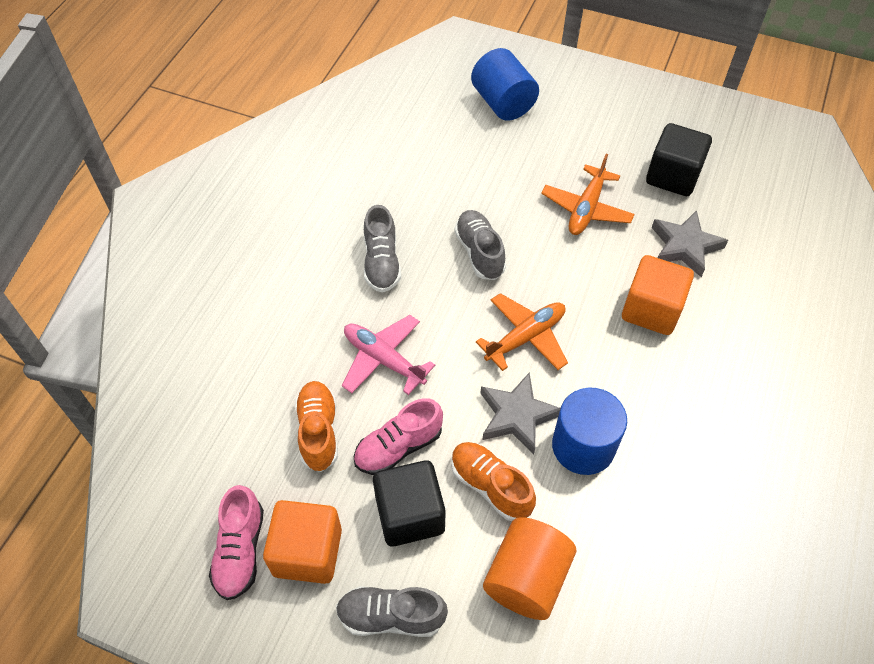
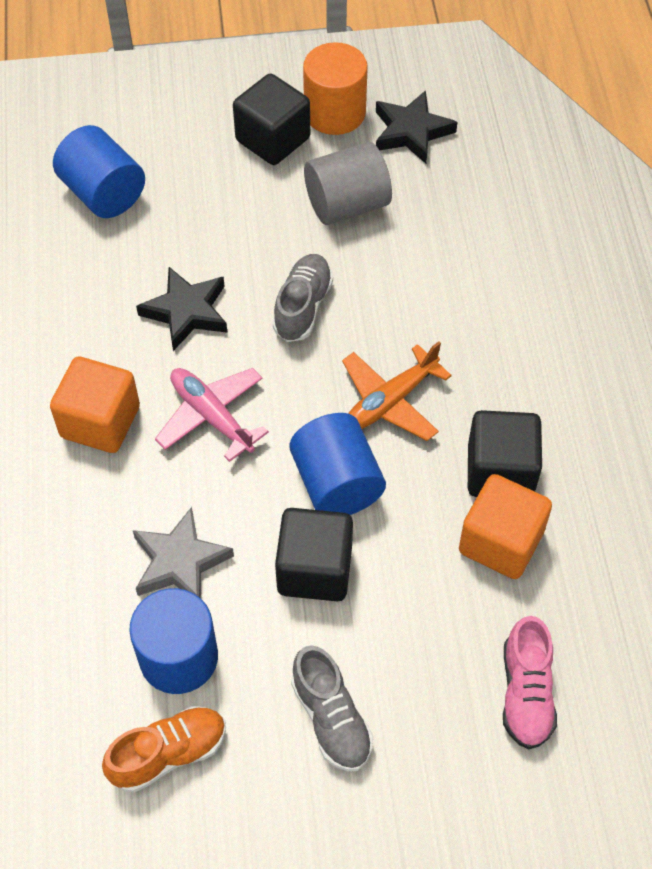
black cube: [373,460,446,547] [646,123,712,196] = 2 -> [233,74,310,165] [275,508,353,601] [468,410,542,497] = 3
black star: none = 0 -> [136,267,228,351] [376,90,457,164] = 2
blue cylinder: [471,48,539,121] [552,388,627,475] = 2 -> [53,125,145,218] [129,588,218,694] [290,413,386,515] = 3
grey cylinder: none = 0 -> [304,142,392,225] = 1
grey shoe: [336,586,448,637] [364,205,401,293] [454,210,506,280] = 3 -> [273,254,333,342] [291,645,374,771] = 2
grey star: [480,373,560,455] [652,210,728,277] = 2 -> [133,507,234,598] = 1
orange plane: [476,293,568,371] [541,154,635,235] = 2 -> [342,341,452,441] = 1
orange shoe: [295,381,338,472] [451,442,536,521] = 2 -> [102,706,226,793] = 1
pink shoe: [209,485,264,600] [354,398,443,475] = 2 -> [503,616,557,749] = 1

